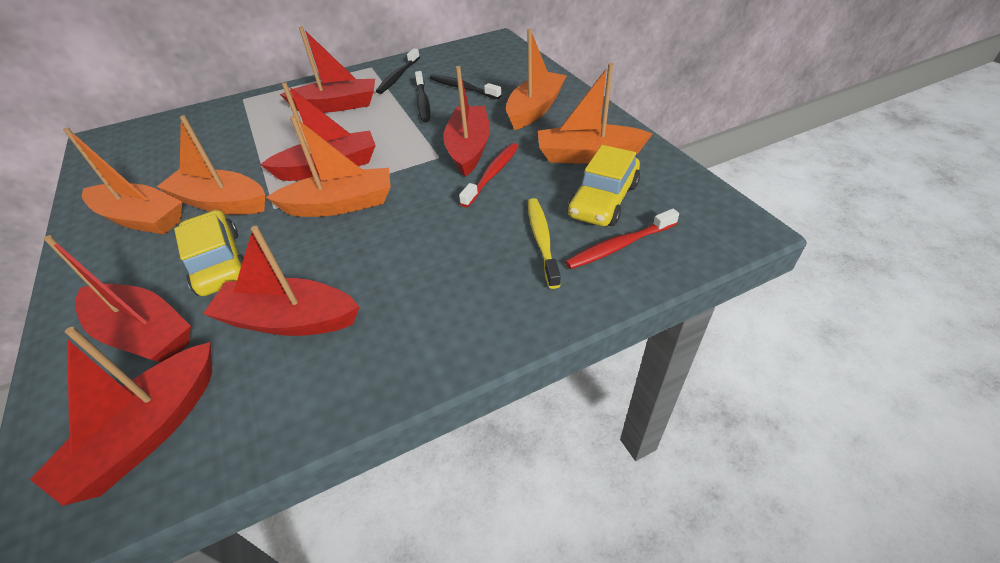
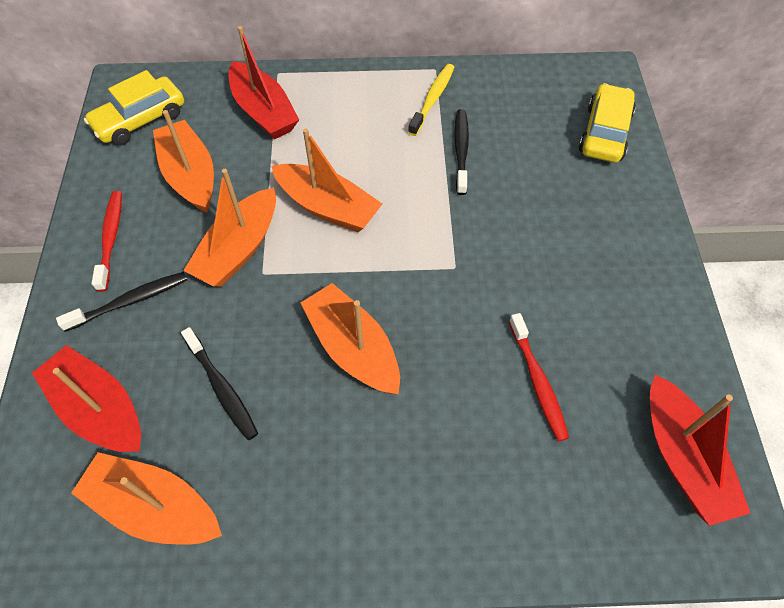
red boat: [30,327,212,506] [44,235,191,362] [203,226,359,336] [260,82,376,181] [280,26,375,113] [443,66,490,177] = 6 -> [32,345,141,452] [228,26,299,139] [650,374,750,526] = 3

